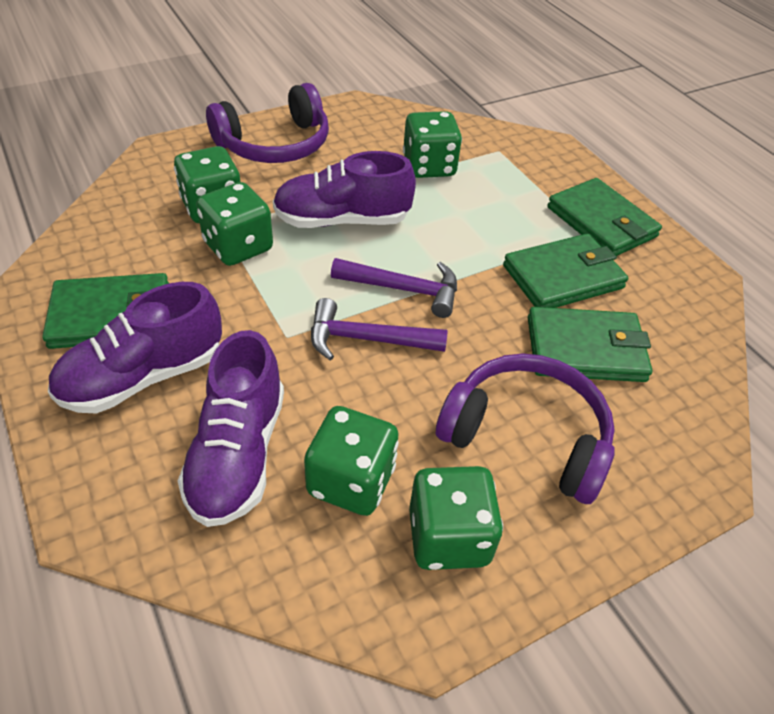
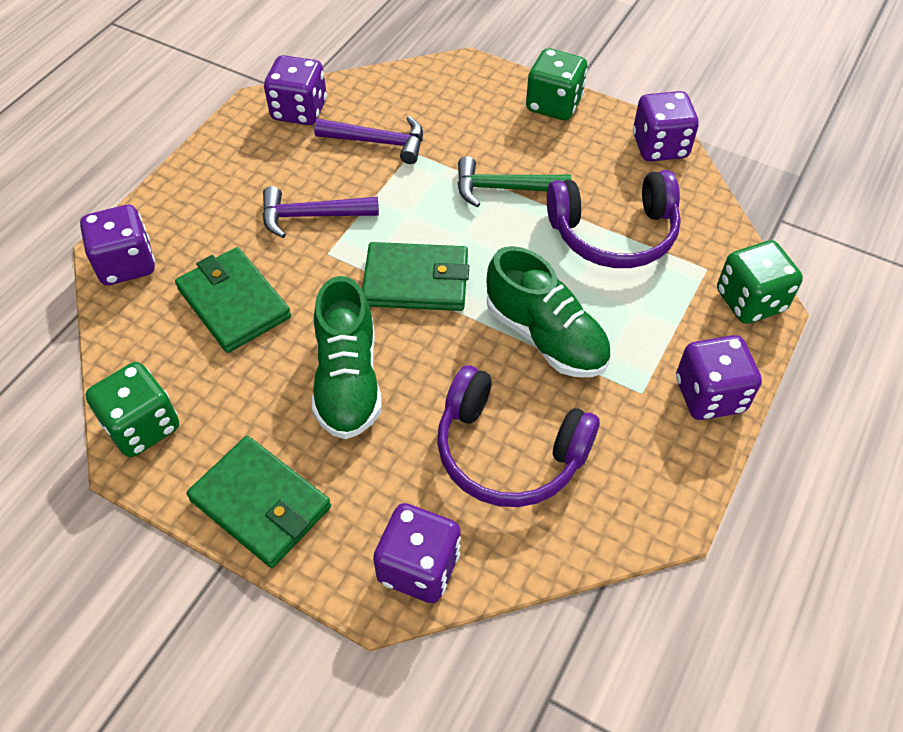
green dice: [174,146,240,223] [196,182,273,266] [304,406,399,516] [403,111,462,178] [409,466,503,570] = 5 -> [85,362,179,457] [526,48,587,120] [717,240,803,324] = 3
green hammer: none = 0 -> [458,156,571,207] = 1
green shoe: none = 0 -> [312,276,382,439] [487,246,611,377] = 2
green wallet: [42,273,169,349] [503,233,628,308] [528,307,652,382] [547,178,662,256] = 4 -> [175,247,291,353] [186,436,331,568] [362,242,469,311] = 3
purple dice: none = 0 -> [80,205,155,285] [264,55,327,125] [373,503,461,603] [633,91,699,162] [676,335,762,420] = 5
purple shoe: [48,282,222,414] [178,330,284,527] [273,151,416,228] = 3 -> none = 0

